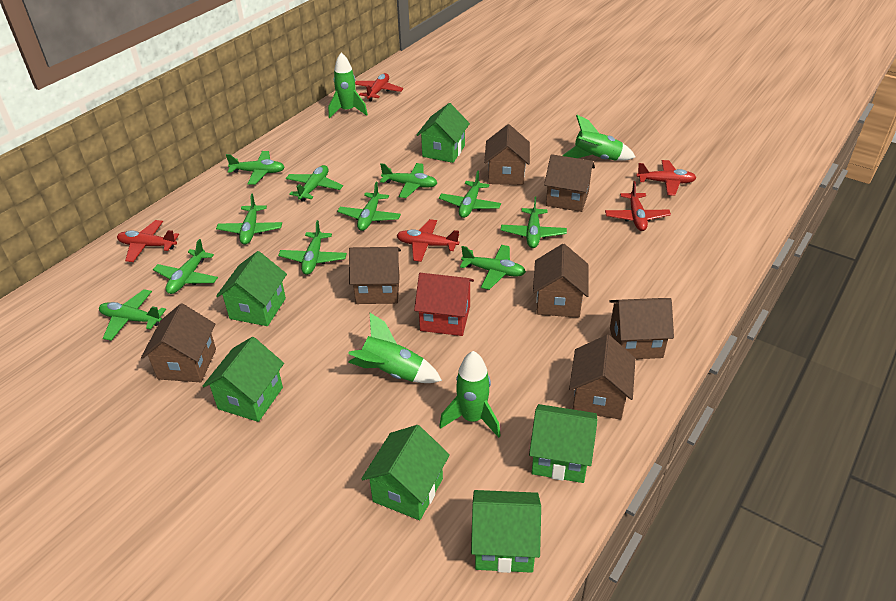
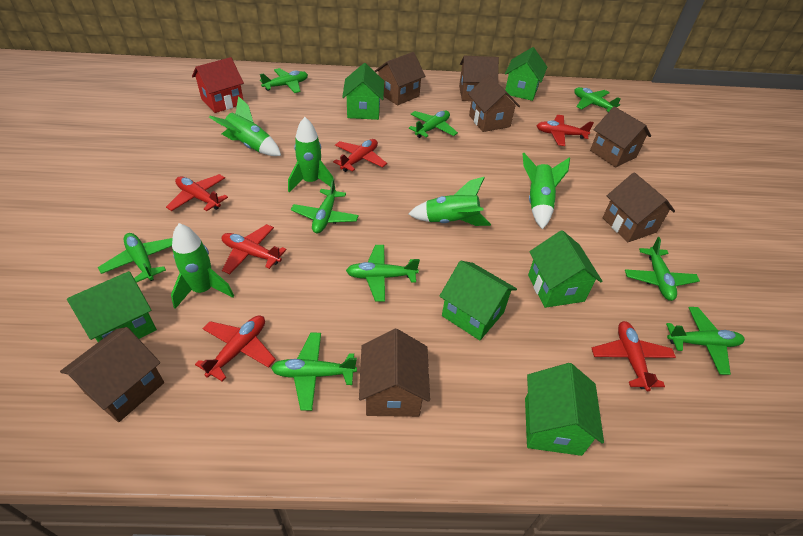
green plane: [99,289,166,341] [153,239,218,294] [216,194,282,245] [226,151,284,185] [278,220,347,275] [286,165,343,202] [337,182,401,231] [380,163,437,198] [439,171,501,218] [460,245,526,290] [501,197,567,248] = 11 -> [98,233,173,283] [260,68,308,93] [271,333,357,411] [291,178,359,233] [346,245,420,302] [409,111,458,138] [574,87,621,112] [625,237,700,301] [666,307,745,375] = 9
green rocket: [328,52,368,118] [348,313,442,383] [439,351,501,438] [562,115,635,161] = 4 -> [171,223,234,309] [209,96,281,156] [288,117,335,192] [409,177,491,226] [523,153,570,229] = 5
red plane: [117,220,179,262] [355,73,403,101] [397,219,459,262] [605,181,671,231] [636,160,696,196] = 5 -> [166,174,228,211] [195,315,276,382] [222,224,287,274] [333,139,387,172] [536,115,594,146] [592,321,676,391] = 6

